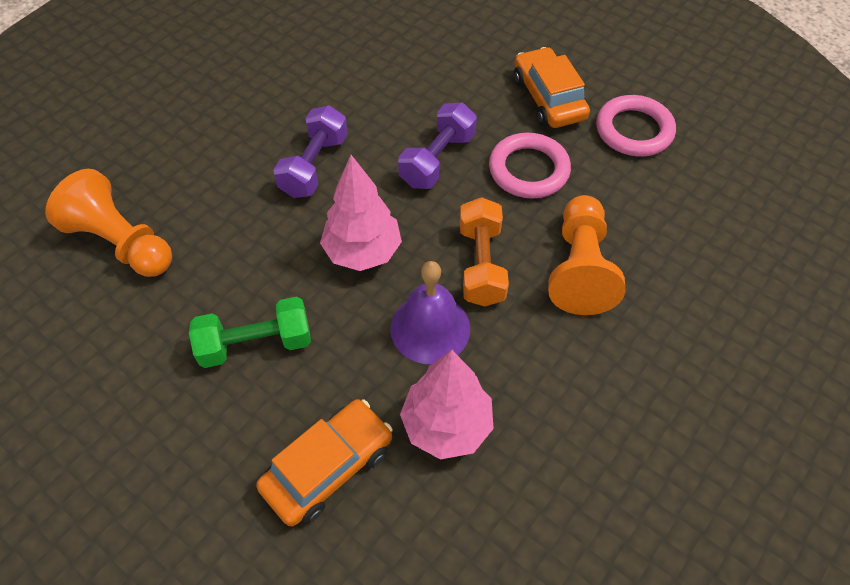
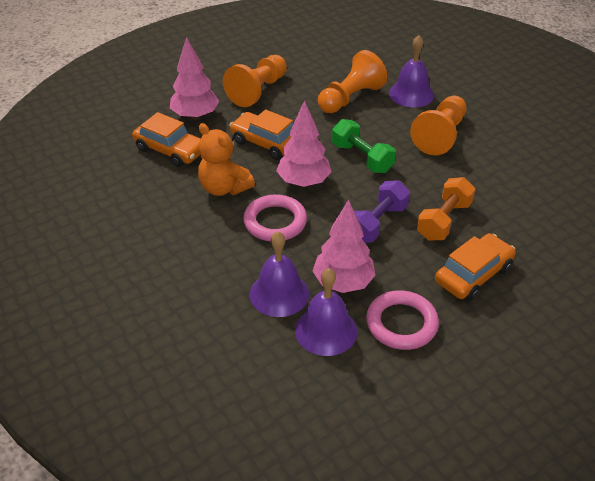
orange car: [256,399,393,526] [514,47,590,128] = 2 -> [132,112,201,167] [229,109,293,160] [435,233,516,301] = 3
orange pawn: [45,169,172,277] [548,195,625,315] = 2 -> [223,55,287,107] [318,50,388,113] [410,96,467,156] = 3
orange teddy bear: none = 0 -> [198,123,255,196] = 1
pink tree: [320,155,402,271] [400,350,494,460] = 2 -> [170,37,219,120] [276,100,332,187] [313,200,376,293] = 3
purple bell: [390,261,470,364] = 1 -> [250,231,309,317] [295,268,357,356] [389,35,434,108] = 3
purple dumbbell: [273,105,348,198] [398,103,477,189] = 2 -> [354,180,410,242] = 1

